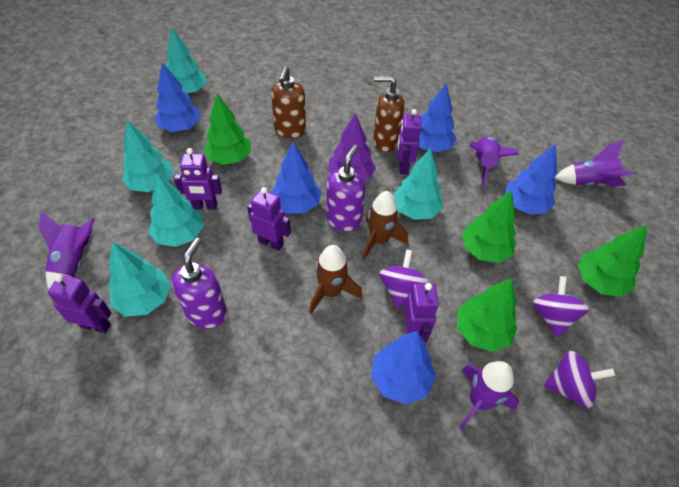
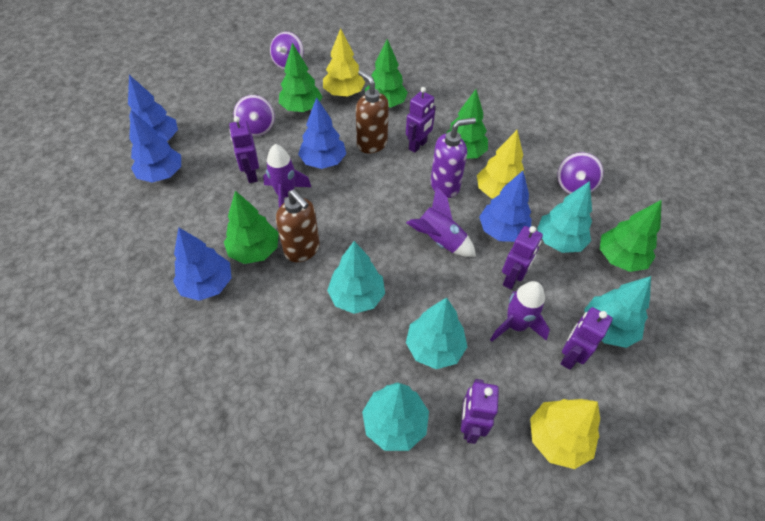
brown rocket: [309,245,362,314] [362,191,408,260] = 2 -> none = 0
green tree: [204,94,251,165] [457,278,517,352] [462,190,516,263] [578,225,647,297] = 4 -> [224,191,279,264] [279,43,322,112] [365,39,408,107] [446,89,488,159] [600,200,662,272] = 5
purple rocket: [39,211,95,289] [459,361,519,430] [470,136,519,187] [554,140,636,186] = 4 -> [263,144,311,208] [406,186,476,257] [490,281,550,342] = 3
purple soap dispenser: [172,237,227,329] [326,145,366,232] = 2 -> [431,118,476,198] = 1
purple tree: [328,113,376,181] = 1 -> none = 0
yellow tree: none = 0 -> [323,28,365,97] [477,130,527,199] [530,399,600,469] = 3

